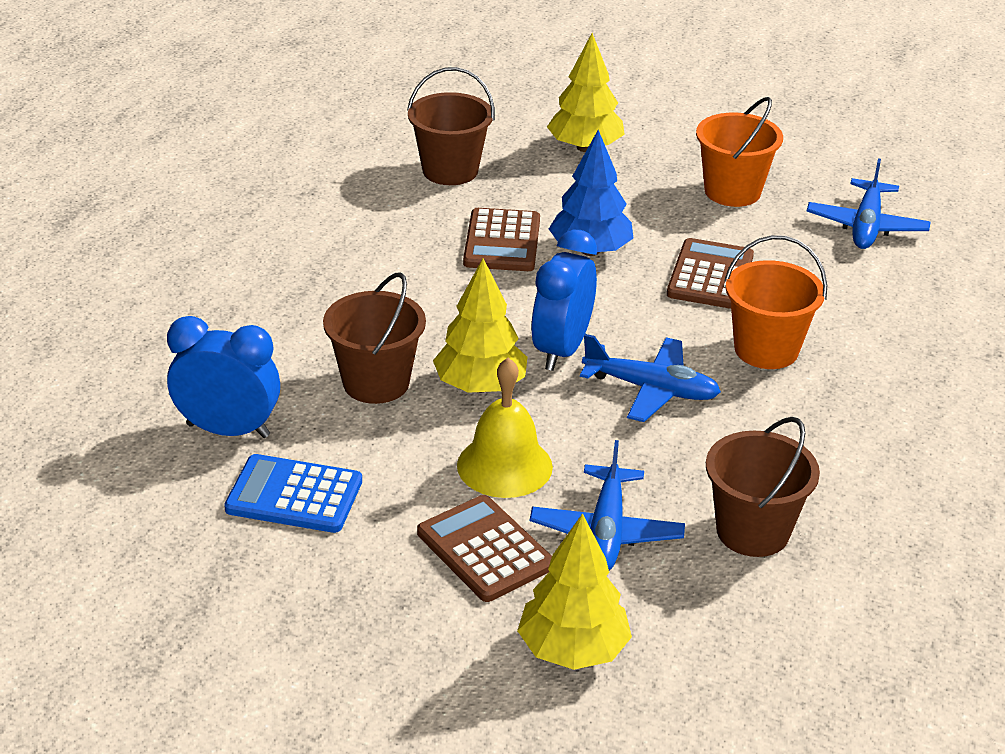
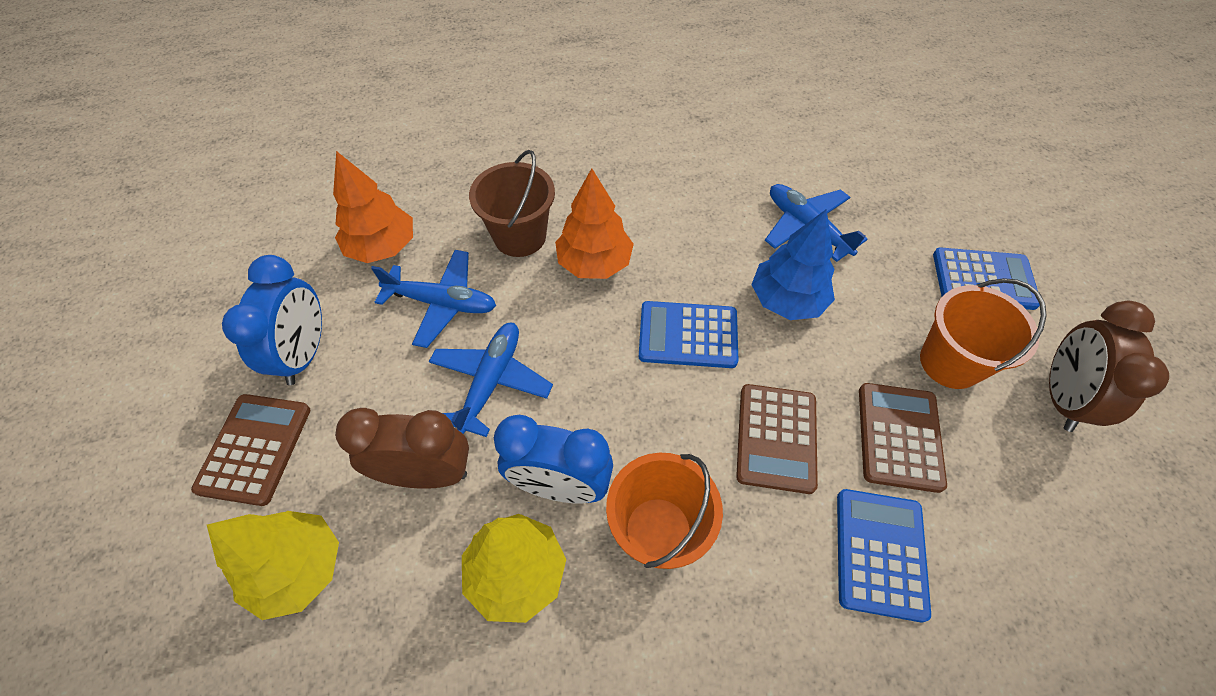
blue calculator: [224,454,362,533] = 1 -> [639,301,738,368] [837,489,931,622] [933,247,1040,310] = 3
brown bucket: [323,273,426,404] [407,67,495,185] [706,417,820,557] = 3 -> [469,150,555,257] = 1
brown clock: none = 0 -> [335,408,469,489] [1049,301,1169,432] = 2
orange tree: none = 0 -> [333,151,413,263] [555,168,634,279] = 2
yellow bell: [457,358,553,498] = 1 -> none = 0
yellow tree: [433,259,527,393] [517,513,632,670] [547,33,625,152] = 3 -> [207,511,339,620] [462,514,566,623] = 2

